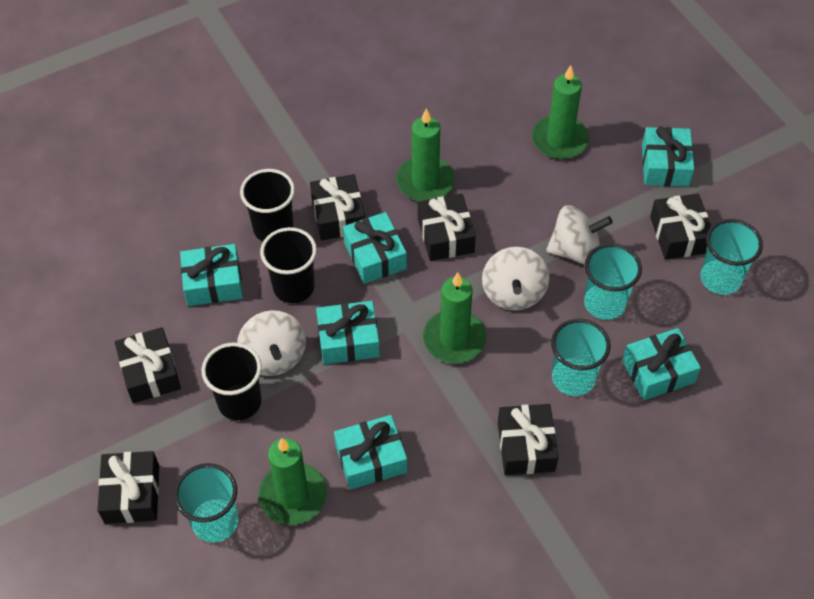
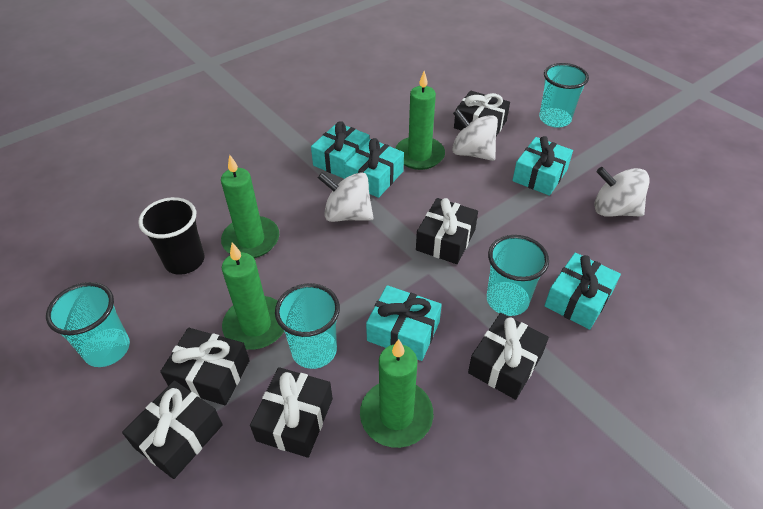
black cup: [201,343,262,420] [240,169,295,241] [260,227,317,303] = 3 -> [138,197,204,275] = 1
turquoise gift: [180,244,243,306] [316,301,380,364] [334,415,407,490] [343,212,407,284] [622,328,701,400] [642,126,694,187] = 6 -> [311,121,370,179] [344,138,404,198] [366,285,442,361] [512,136,573,196] [544,253,621,330] = 5

